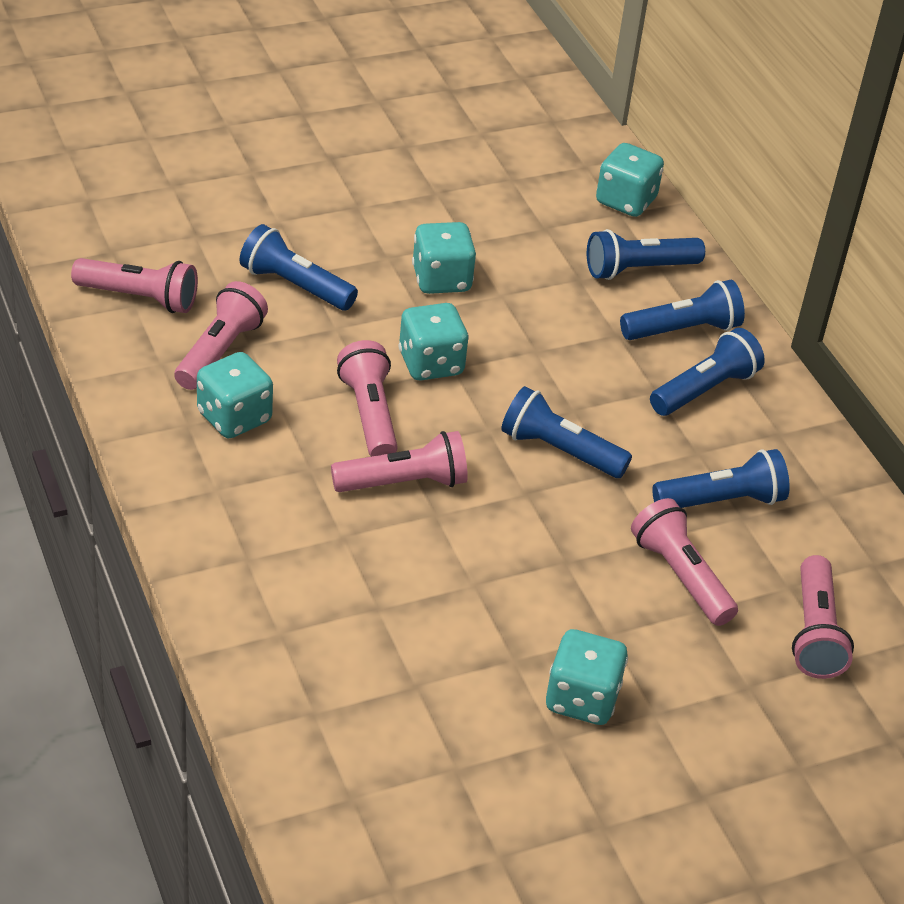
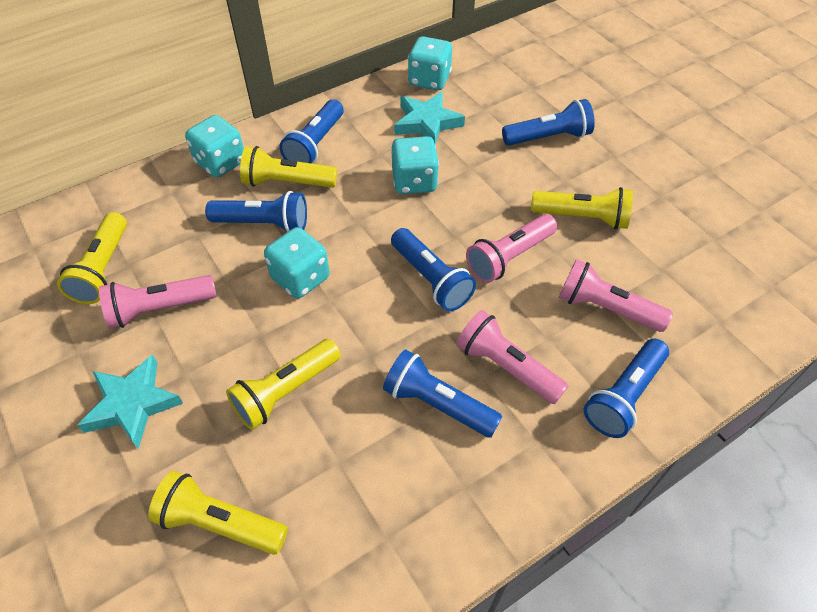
pink flashlight: [71,258,198,313] [174,281,268,390] [331,431,468,492] [337,340,398,457] [631,498,738,626] [792,555,854,679] = 6 -> [99,275,217,328] [456,310,568,404] [466,214,557,283] [559,259,673,332] = 4
turquoise dice: [197,352,273,438] [399,303,469,380] [412,222,476,294] [546,629,628,725] [596,143,664,217] = 5 -> [185,115,244,178] [264,227,330,299] [391,136,439,194] [408,36,452,90] = 4
turquoise star: none = 0 -> [77,354,183,449] [394,92,465,144] = 2
yellow flashlight: none = 0 -> [57,212,127,304] [148,471,288,555] [226,339,341,430] [240,146,337,188] [531,187,633,229] = 5

